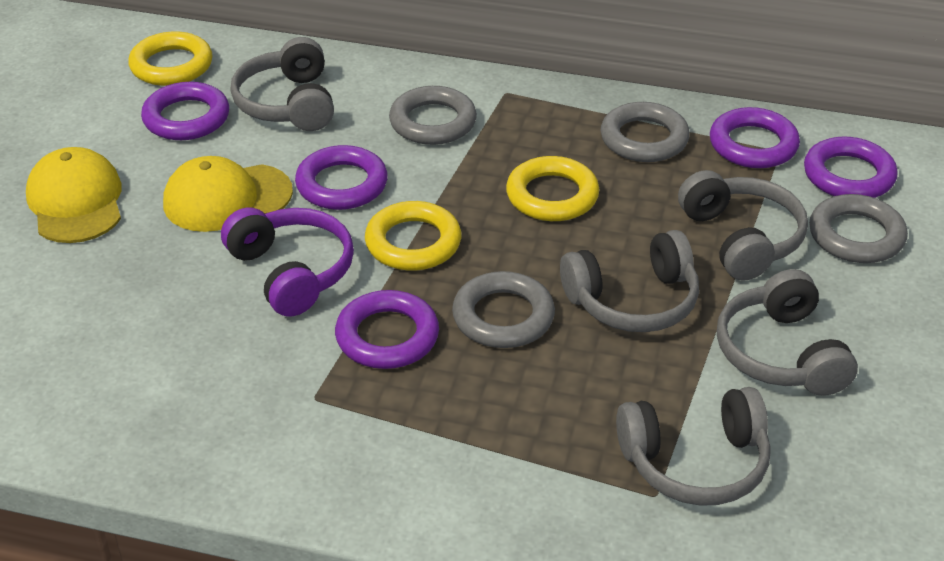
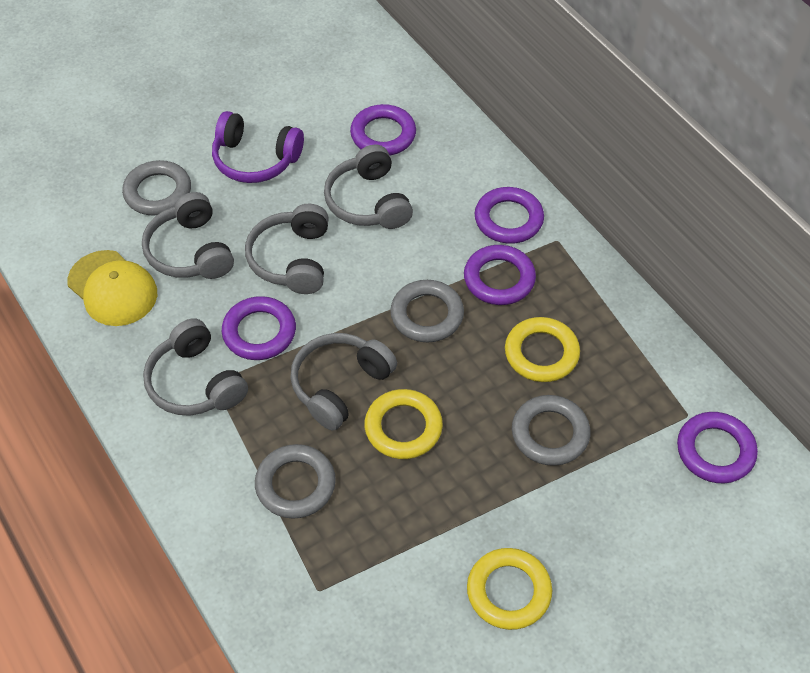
yellow cap: [26,147,122,243] [163,156,293,232] = 2 -> [67,250,157,326] = 1

